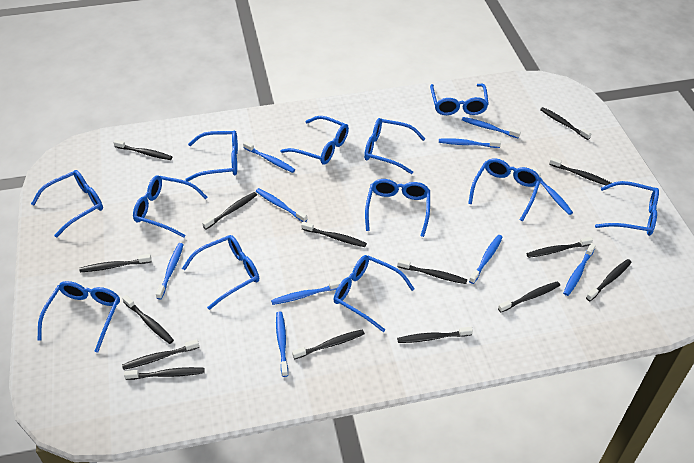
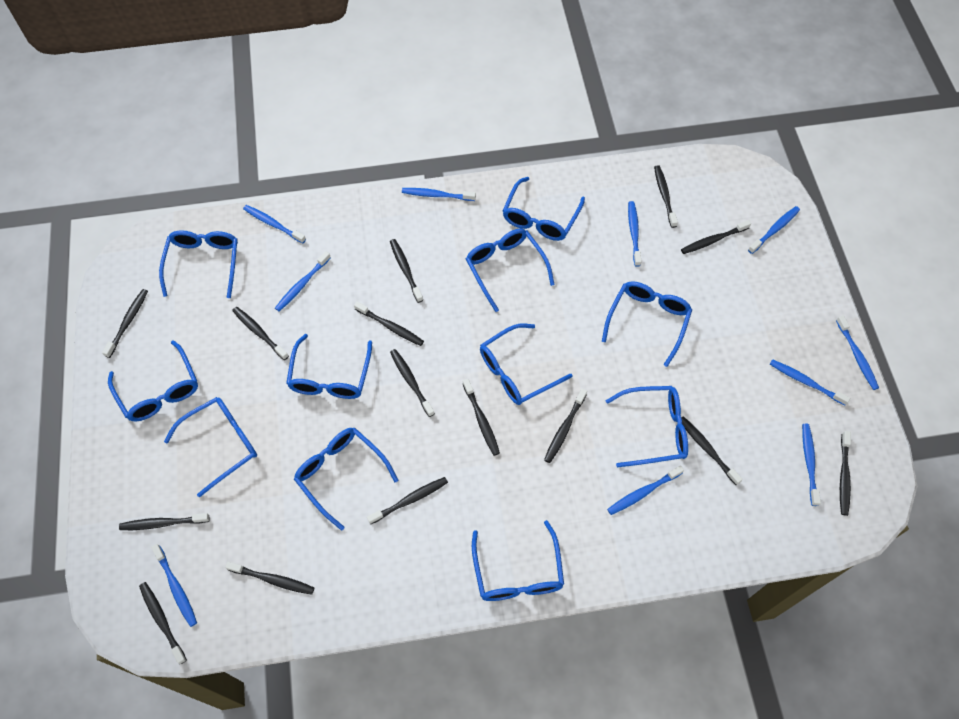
blue glasses: [31,170,103,238] [37,281,120,353] [133,175,207,238] [182,235,259,310] [185,130,238,182] [280,116,349,164] [333,255,414,332] [364,118,425,174] [365,179,430,237] [430,84,489,115] [468,158,541,221] [595,181,659,236] = 12 -> [108,340,198,422] [159,230,238,298] [164,397,257,497] [286,334,372,399] [294,428,398,531] [466,229,555,312] [472,520,564,601] [480,323,572,405] [503,177,585,241] [602,281,692,367] [605,386,688,467] = 11

